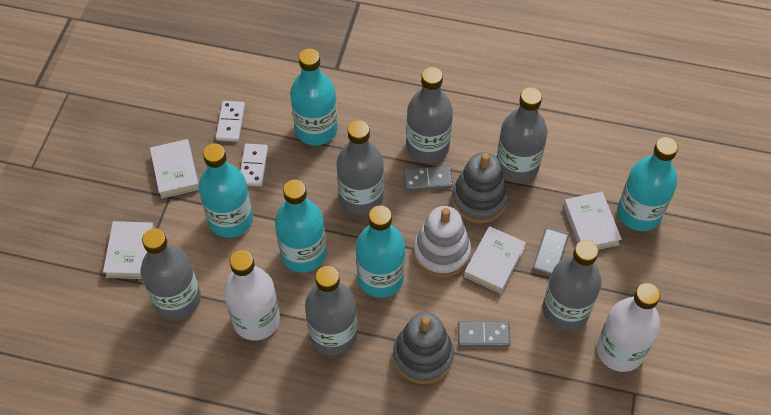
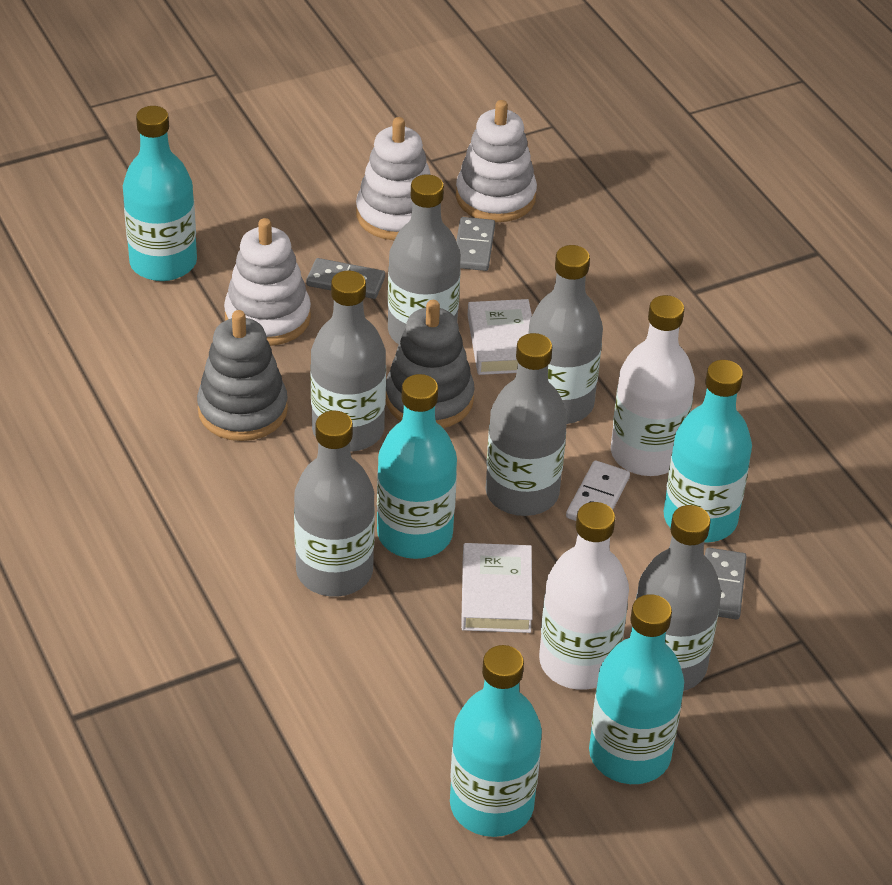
white book: [103,221,155,279] [150,139,199,199] [464,226,526,294] [563,192,622,250] = 4 -> [461,543,532,633] [468,299,532,375] = 2
white domino: [216,101,245,142] [240,144,268,186] = 2 -> [566,460,630,521] = 1
white stacking toy: [413,206,471,277] = 1 -> [224,218,311,346] [356,117,430,240] [456,100,537,222] = 3

